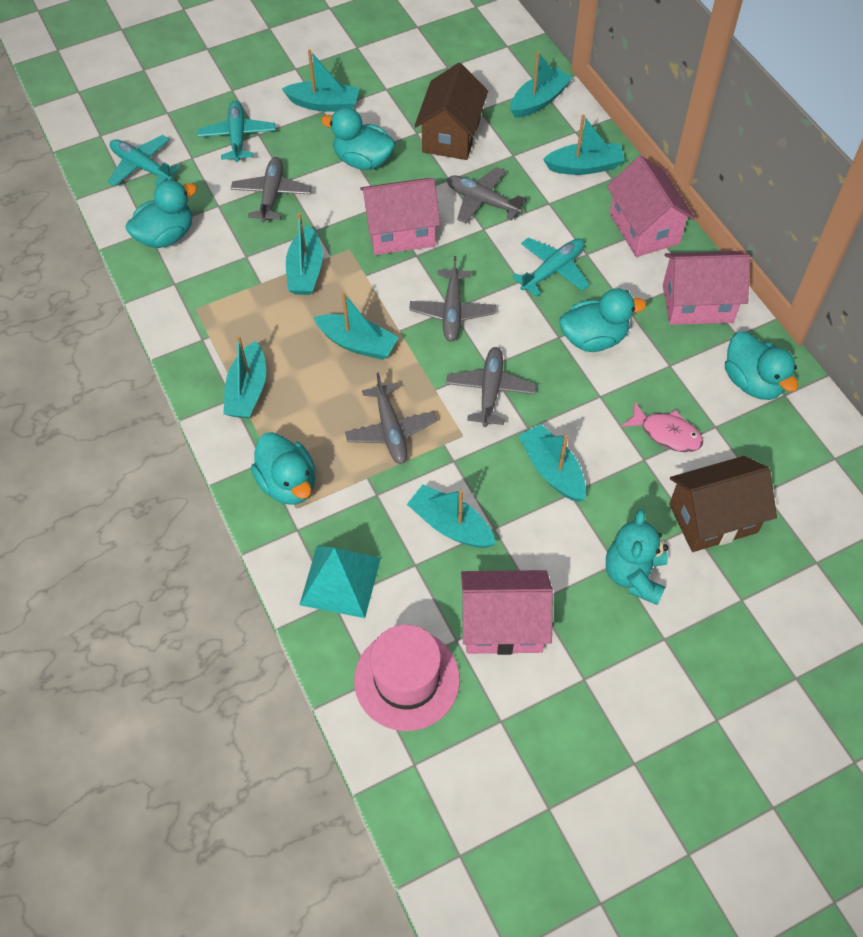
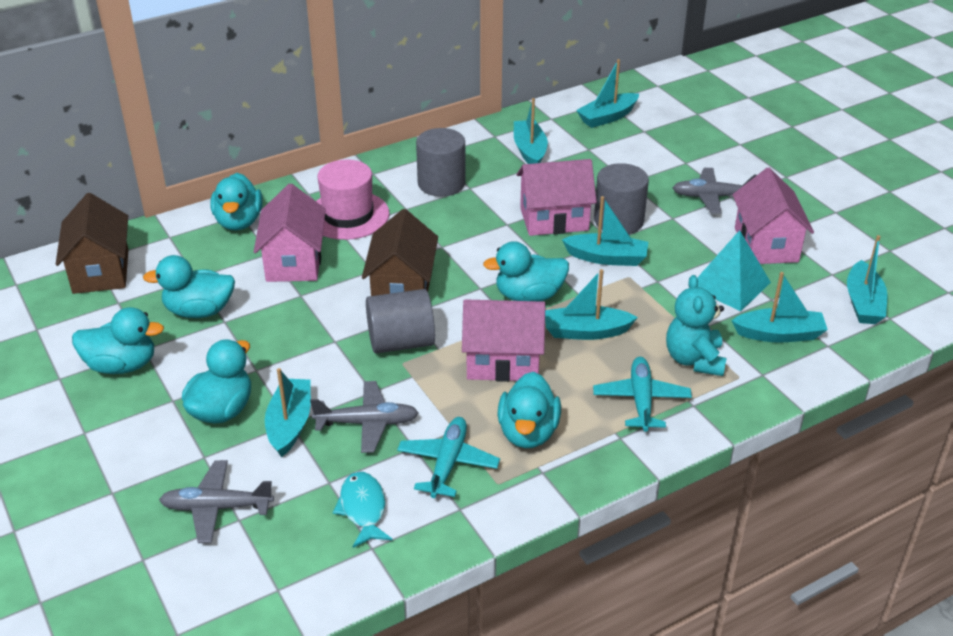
grey cylinder: none = 0 -> [366,289,435,354] [416,128,466,196] [594,163,649,234] = 3
grey plane: [231,157,312,223] [345,373,437,464] [409,256,496,342] [446,347,536,427] [447,167,527,223] = 5 -> [159,460,274,543] [310,381,418,453] [673,168,757,214] = 3
pink fish: [621,402,703,452] = 1 -> none = 0
turquoise boat: [223,335,266,418] [282,50,360,112] [286,213,323,295] [313,292,399,360] [407,485,496,548] [510,51,572,118] [519,424,586,502] [543,115,625,175] = 8 -> [265,368,311,457] [514,98,548,164] [545,269,638,340] [562,196,648,266] [576,59,639,128] [731,272,828,342] [847,235,888,324] = 7
turquoise duck: [125,180,197,248] [251,432,315,505] [321,107,395,170] [559,288,646,352] [725,331,798,400] = 5 -> [72,307,164,374] [143,255,235,318] [182,339,251,424] [210,173,263,230] [483,241,569,301] [497,372,561,448] = 6
turquoise fish: none = 0 -> [333,472,393,548] = 1
turquoise plane: [108,135,180,186] [197,101,276,162] [512,238,590,297] = 3 -> [397,417,500,498] [593,357,692,432] = 2

